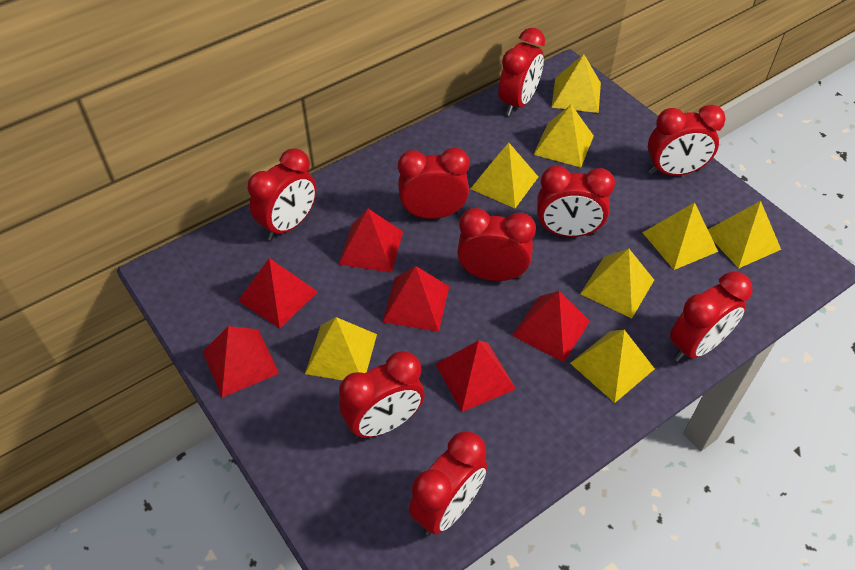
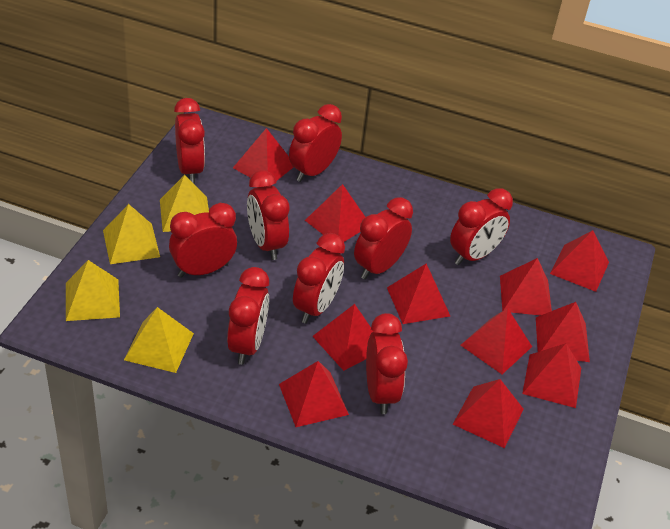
red pyramid: [203,326,279,398] [238,258,318,329] [338,209,403,273] [382,266,449,332] [435,340,516,412] [512,291,590,362] = 6 -> [233,128,293,181] [279,361,349,427] [305,184,365,242] [312,304,374,371] [387,263,450,324] [453,379,524,448] [461,308,532,374] [500,258,552,316] [522,343,581,408] [536,302,590,362] [550,230,609,292] = 11
yellow pyramid: [305,317,377,380] [471,143,538,208] [533,105,594,168] [552,54,601,113] [570,330,655,403] [580,248,654,318] [642,202,718,270] [708,201,781,268] = 8 -> [66,260,120,321] [103,204,160,264] [124,307,194,373] [160,175,209,232] = 4

